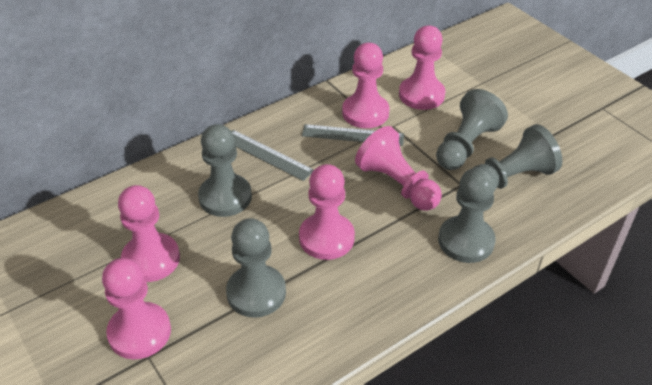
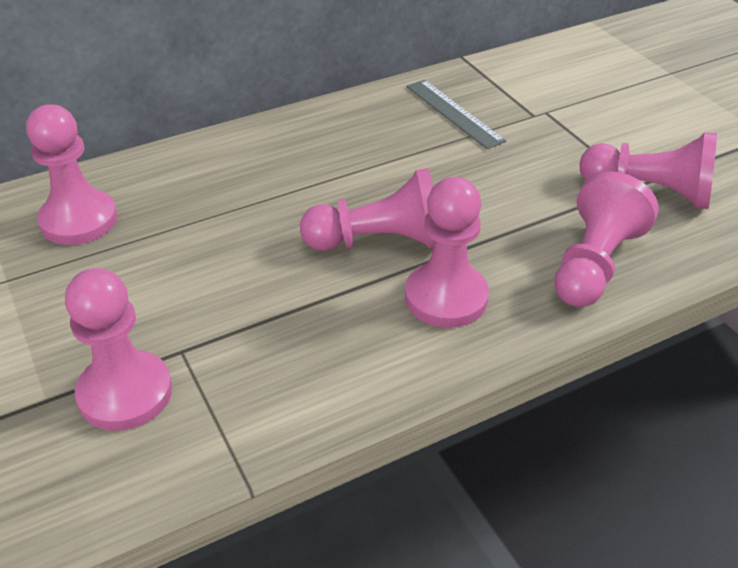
grey pawn: [198,124,252,217] [226,218,286,318] [436,89,508,170] [438,167,496,263] [474,124,562,190] = 5 -> none = 0
grey ruler: [231,130,314,181] [302,124,404,146] = 2 -> [406,80,506,149] = 1

